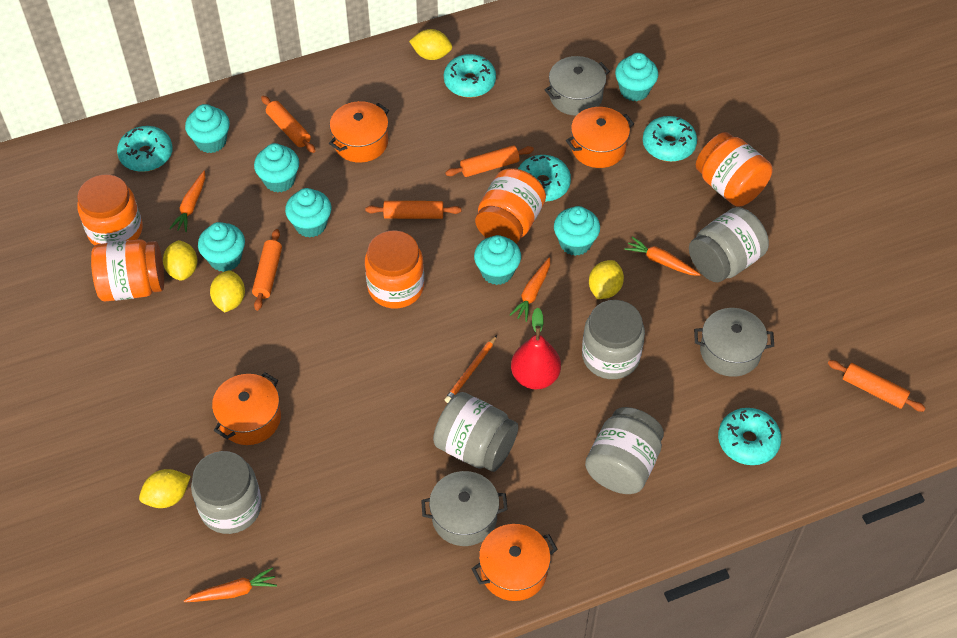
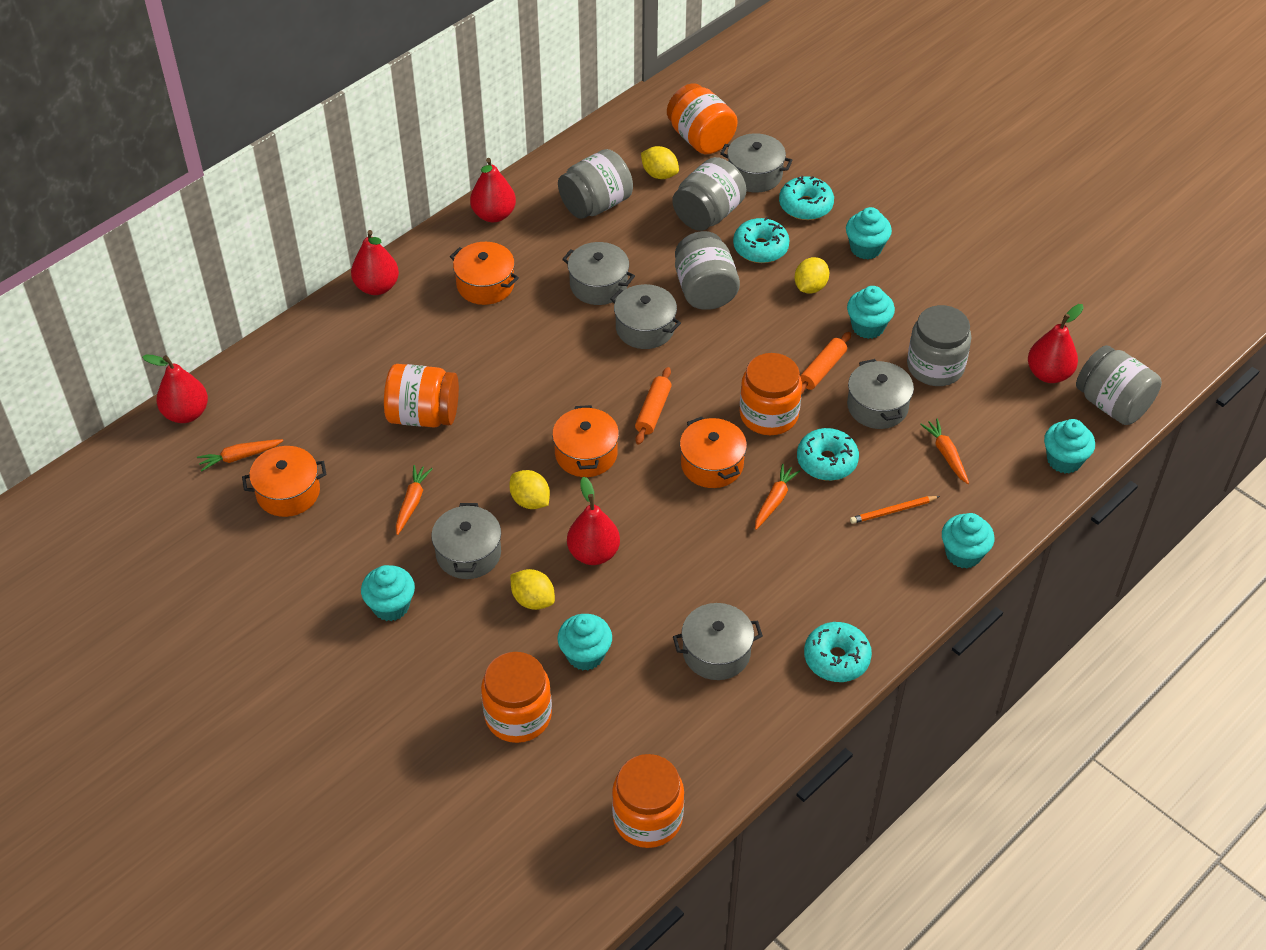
grey pot: [421,471,508,546] [545,56,610,116] [694,308,774,377] = 3 -> [431,503,501,579] [562,242,635,305] [610,284,681,349] [673,603,763,680] [720,133,793,193] [847,359,914,429] = 6
orange rolling pin: [252,229,282,311] [261,96,315,153] [366,201,461,219] [445,145,534,177] [828,360,926,412] = 5 -> [635,367,672,445] [800,332,851,395] = 2
red pear: [511,308,561,389] = 1 -> [142,355,208,423] [351,230,399,295] [470,158,516,222] [567,477,620,565] [1028,304,1084,383] = 5
turquoise cupcake: [185,104,230,153] [198,222,245,272] [254,143,299,192] [285,188,332,238] [474,235,521,285] [554,206,600,256] [615,53,658,101] = 7 -> [361,565,415,621] [558,614,612,670] [846,207,892,260] [847,286,895,339] [942,513,995,569] [1044,419,1095,474] = 6
turquoise donut: [117,126,173,172] [444,54,496,98] [518,155,571,202] [643,116,697,162] [718,408,781,465] = 5 -> [733,217,790,263] [779,176,834,220] [797,428,859,481] [804,622,872,682] = 4
yellow lemon: [139,469,191,508] [163,240,198,281] [210,270,245,312] [409,29,452,60] [589,260,624,299] = 5 -> [509,470,550,509] [510,569,555,610] [641,146,679,179] [795,257,829,294] = 4

